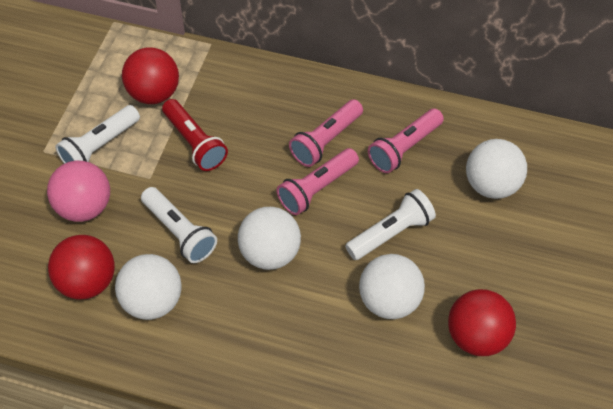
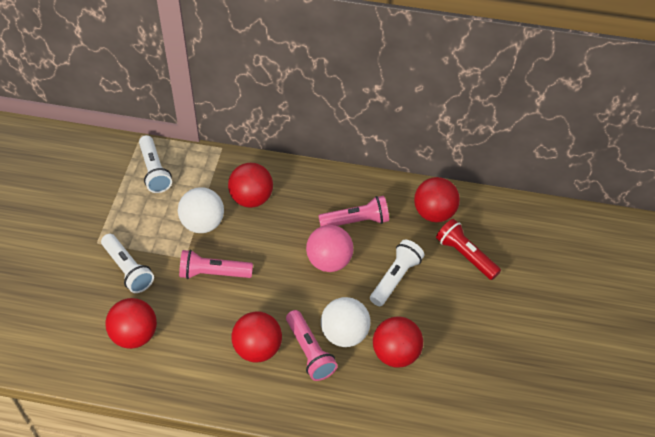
red ball: [48,235,115,299] [122,47,179,104] [448,289,516,356] = 3 -> [105,298,157,349] [228,163,273,208] [232,311,282,363] [373,316,423,368] [414,177,460,223] = 5
white ball: [115,254,181,320] [238,207,301,270] [359,254,425,319] [466,139,527,199] = 4 -> [178,187,224,233] [321,297,371,347] = 2

